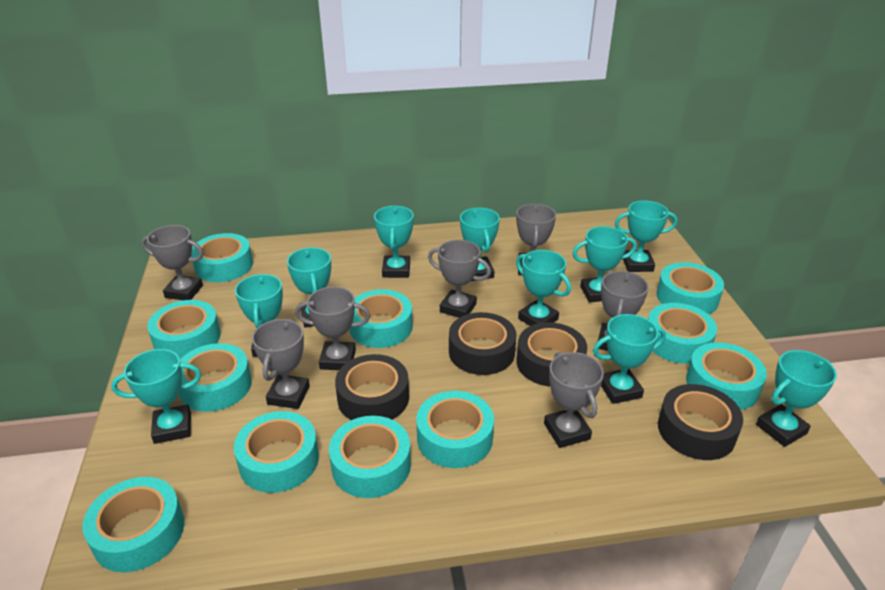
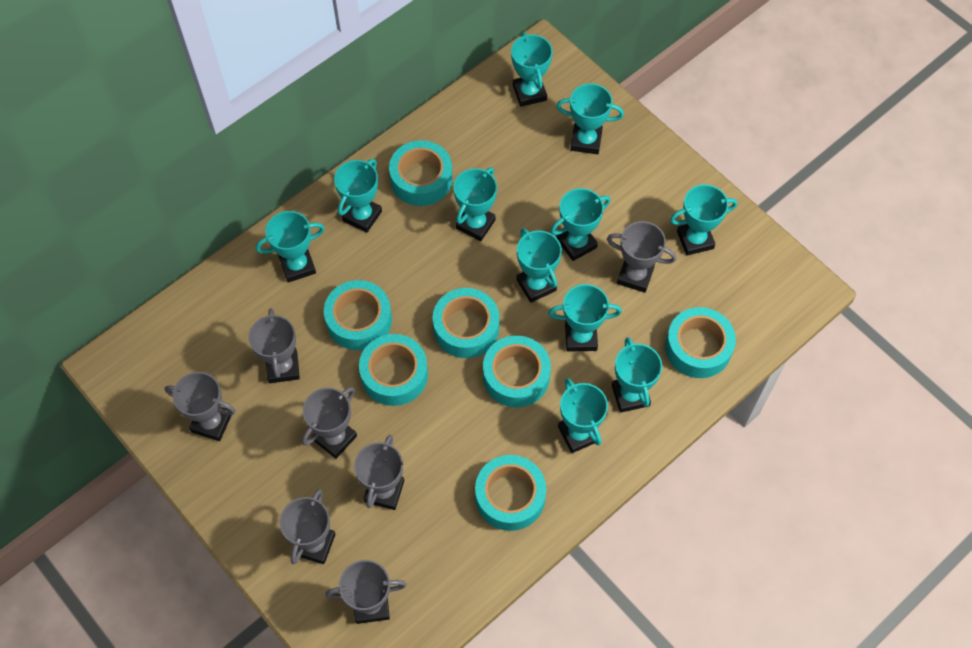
black tape: [335,354,409,420] [449,312,516,375] [516,322,587,386] [658,384,743,460] = 4 -> none = 0
turquoise tape: [82,477,184,572] [147,300,221,359] [179,343,252,412] [191,233,253,282] [234,411,319,493] [329,416,411,498] [349,289,413,348] [416,391,494,468] [648,303,717,364] [657,262,724,314] [686,342,767,410] = 11 -> [324,280,392,350] [359,334,428,406] [389,140,453,206] [433,288,499,358] [475,455,546,531] [483,336,551,407] [665,307,736,378] = 7
turquoise trophy: [111,349,201,444] [235,274,283,357] [287,247,331,328] [374,206,414,278] [460,208,500,281] [516,250,571,326] [572,226,637,303] [593,314,666,404] [615,201,678,272] [756,350,837,447] = 10 -> [256,211,325,282] [334,159,382,233] [453,167,497,241] [511,32,553,107] [517,228,562,303] [548,284,622,352] [550,188,610,261] [556,83,624,154] [558,378,608,453] [612,337,662,413] [670,184,737,255] = 11

